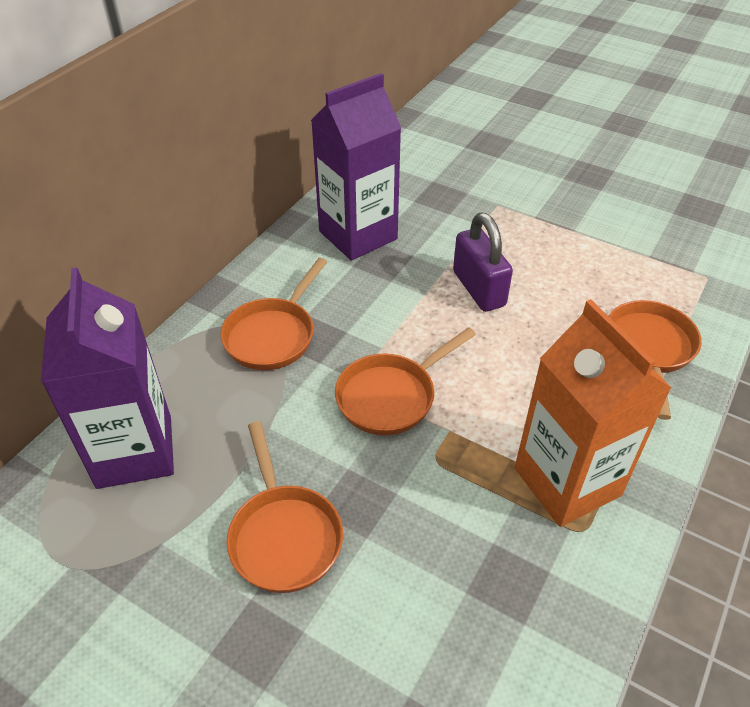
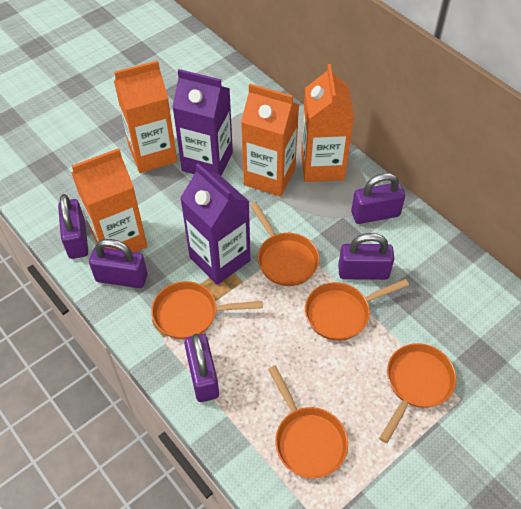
orange carton: [515,299,672,527] = 1 -> [71,148,147,252] [114,60,177,173] [241,84,299,197] [301,64,354,182] = 4
orange pan: [221,258,327,370] [227,421,343,593] [335,327,476,436] [609,300,702,420] = 4 -> [151,281,263,339] [250,202,319,286] [268,366,348,478] [305,279,409,341] [379,343,456,443] = 5
purple padlock: [453,213,513,312] = 1 -> [58,194,88,259] [89,239,147,288] [184,334,219,402] [338,233,394,280] [351,173,405,224] = 5

